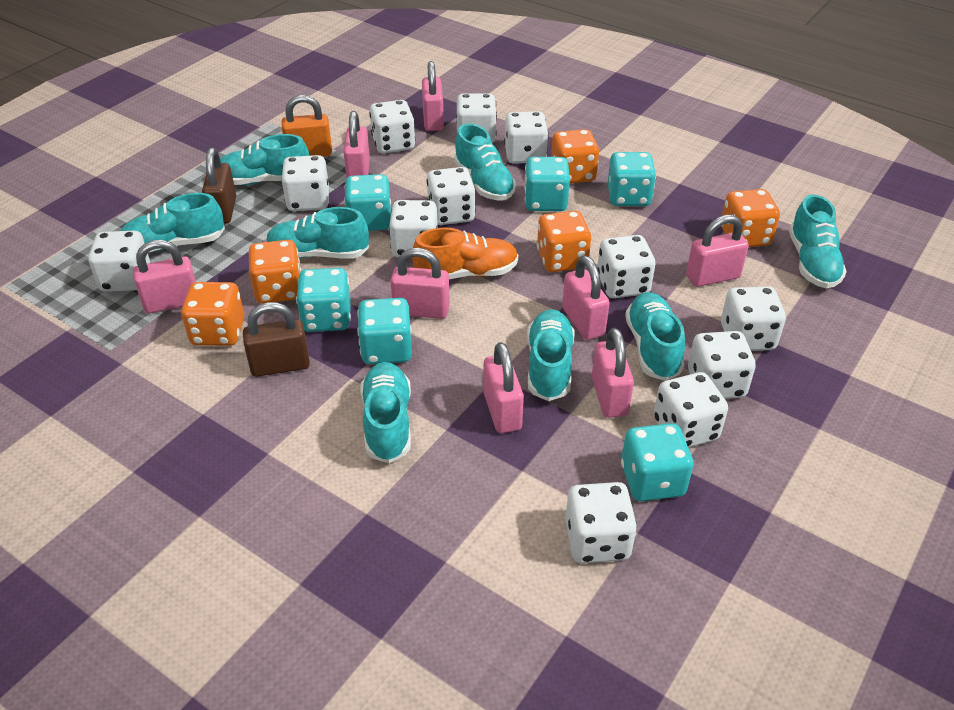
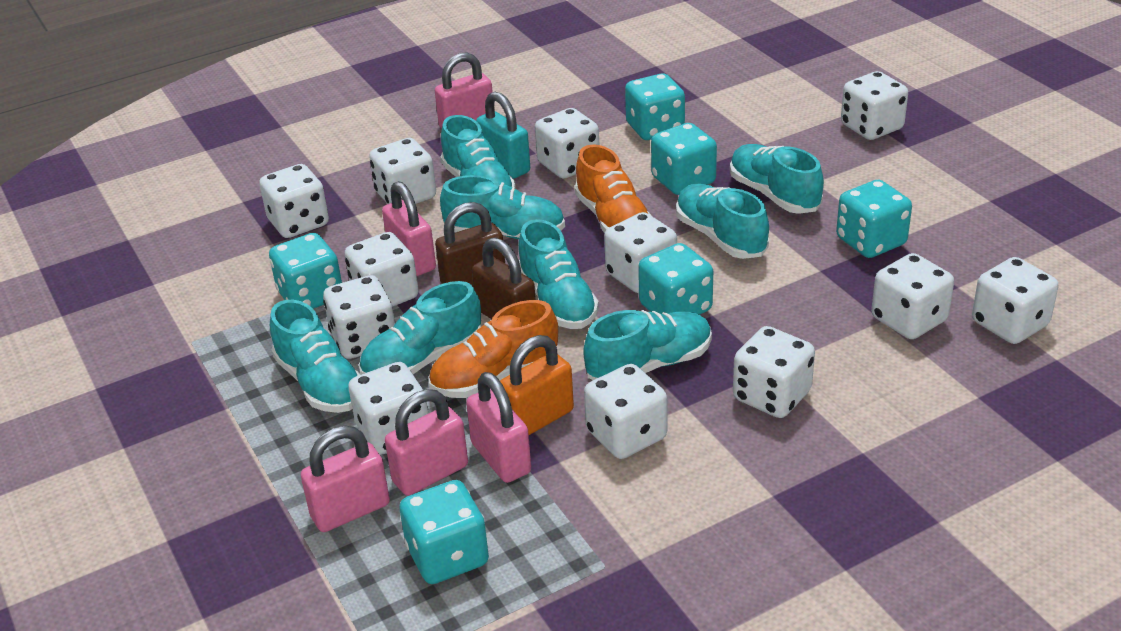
orange dice: [181,282,244,346] [249,240,301,303] [537,211,591,272] [551,129,599,183] [721,189,780,247] = 5 -> none = 0
orange shoe: [412,227,518,279] = 1 -> [429,300,558,398] [574,144,652,233] = 2
pink padlock: [133,240,196,313] [344,111,370,178] [391,248,450,319] [422,61,444,131] [483,342,524,433] [562,256,610,340] [592,328,634,418] [686,215,749,287] = 8 -> [301,426,390,532] [382,181,436,276] [385,389,468,496] [435,52,493,128] [466,372,531,483] = 5
turquoise padlock: none = 0 -> [476,92,530,179] = 1

